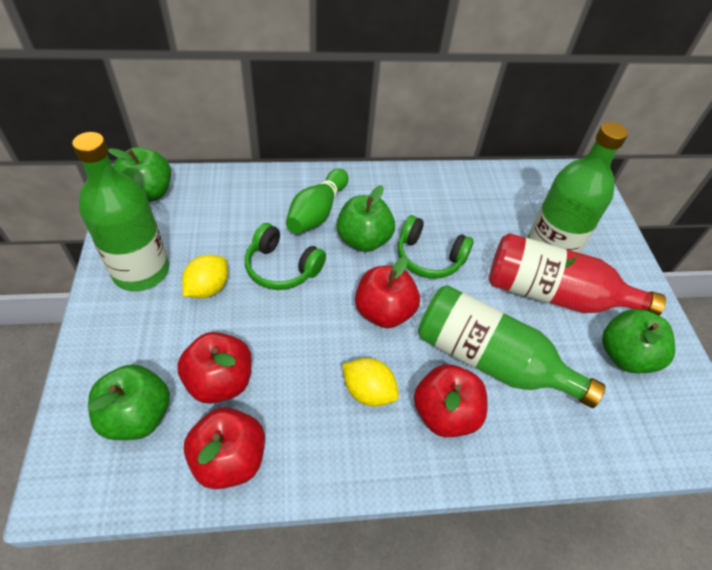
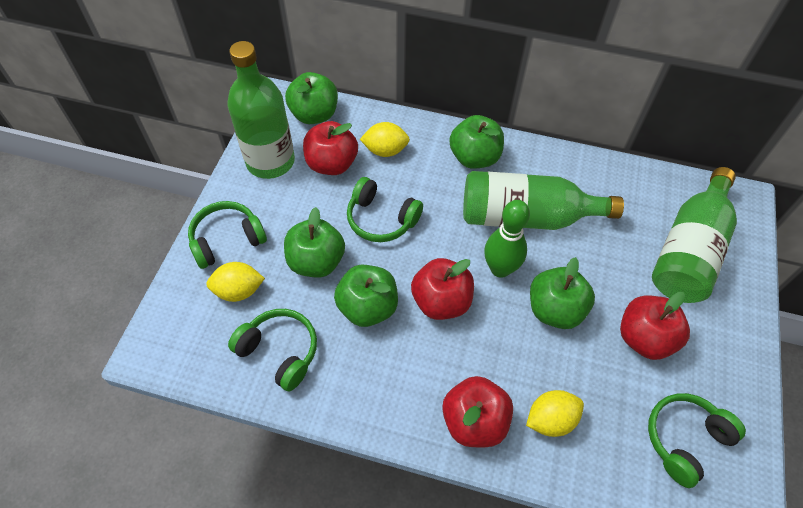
green apple: [88,364,170,440] [108,147,171,202] [337,185,395,252] [602,309,675,373] = 4 -> [284,207,345,277] [285,72,338,124] [334,265,398,327] [449,115,504,169] [530,257,595,329] = 5
green headphones: [245,223,326,290] [398,215,474,279] = 2 -> [188,201,267,269] [228,309,317,391] [347,177,423,242] [648,393,746,488] = 4
red bottle: [489,233,666,316] = 1 -> none = 0
yellow lemon: [182,255,228,298] [342,358,399,406] = 2 -> [206,262,265,302] [360,122,410,157] [526,390,584,437] = 3

